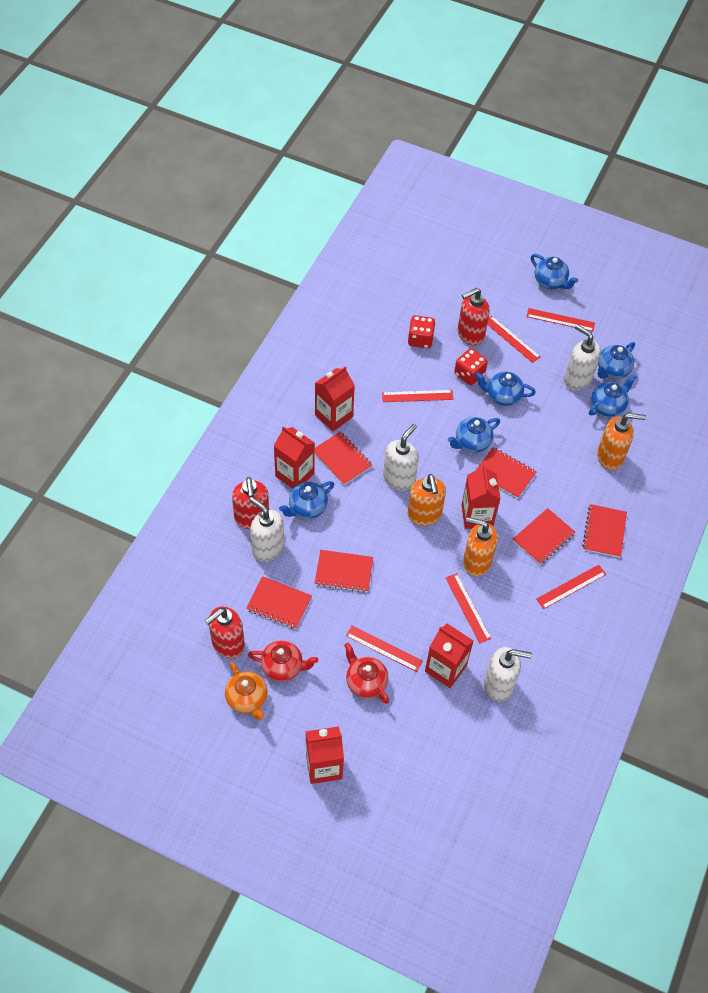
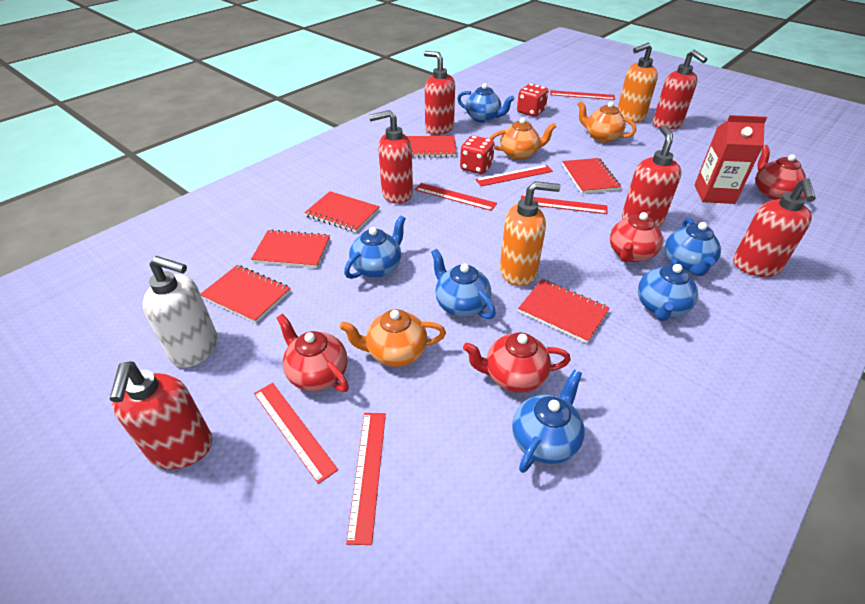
orange soap dispenser: [408,474,446,526] [463,517,498,576] [597,413,646,470] = 3 -> [500,181,561,286] [618,43,658,123] = 2
orange teapot: [225,662,268,720] = 1 -> [340,309,446,367] [490,118,556,160] [578,101,636,143] = 3
red carton: [274,426,315,489] [306,726,344,784] [315,366,355,431] [425,624,474,688] [462,465,501,529] = 5 -> [694,115,767,204] = 1
red soap dispenser: [205,606,245,659] [232,477,269,529] [458,288,490,345] = 3 -> [109,361,212,469] [369,110,413,204] [424,51,455,135] [622,125,682,227] [653,50,707,130] [733,178,816,277] = 6
red teapot: [248,640,318,682] [344,642,389,704] = 2 -> [277,314,349,392] [463,332,571,393] [610,211,663,262] [755,145,806,200] = 4
white soap dispenser: [249,497,284,562] [383,424,419,491] [484,647,532,701] [564,325,601,391] = 4 -> [142,256,218,368] = 1

